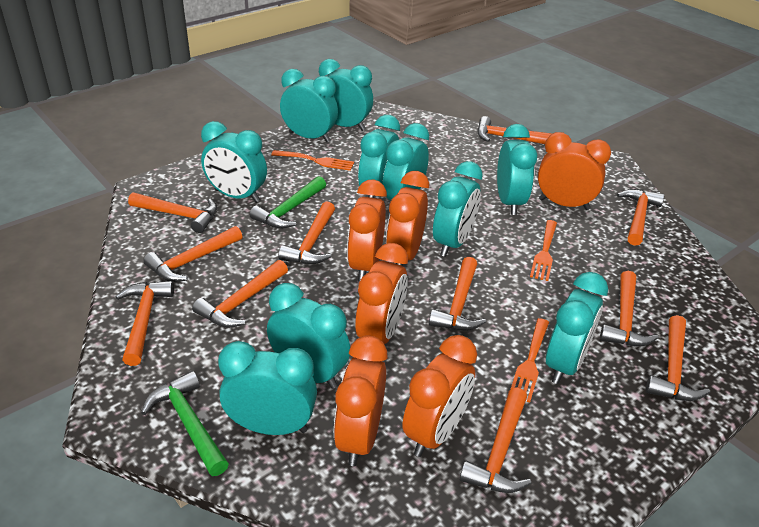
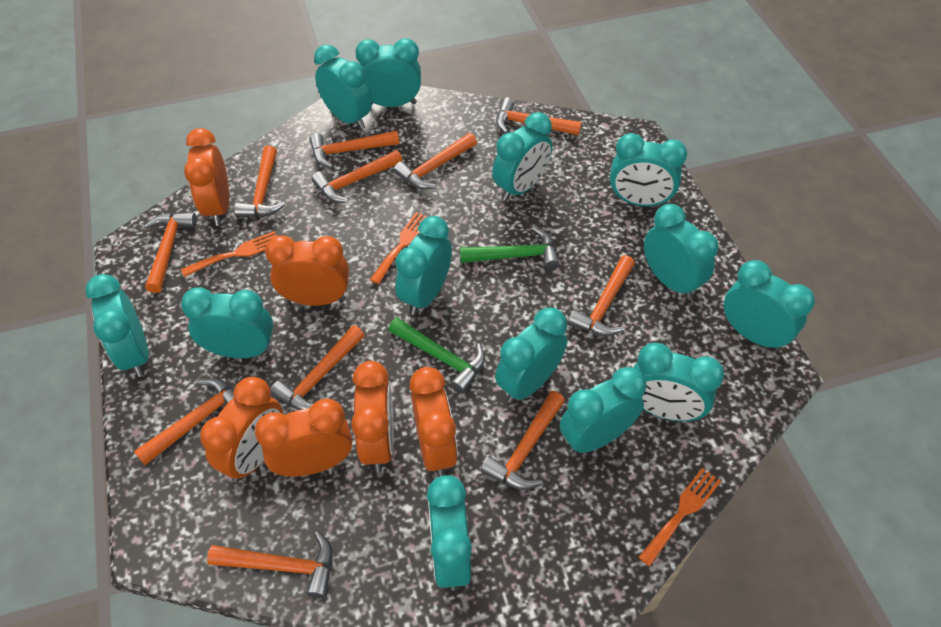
turquoise clock: [201,121,267,203] [218,341,317,435] [267,283,350,389] [280,69,338,142] [319,59,373,131] [358,115,400,198] [383,123,429,200] [433,161,483,257] [497,124,537,215] [546,272,608,384] = 10 -> [85,274,149,377] [181,287,273,358] [314,45,372,130] [355,38,421,107] [395,216,452,315] [427,475,472,591] [492,112,553,201] [495,307,567,403] [560,367,646,454] [610,133,687,206] [634,343,724,421] [644,204,718,299] [724,260,815,351] = 13

